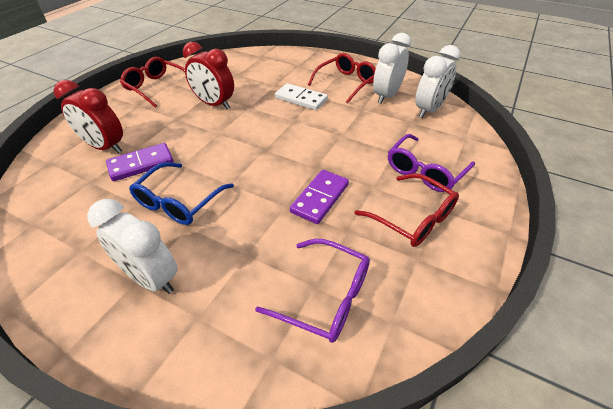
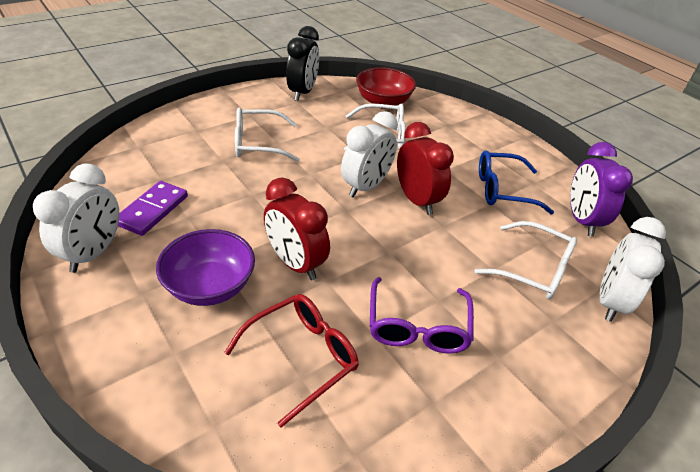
black clock: none = 0 -> [286,26,319,101] = 1
purple bowl: none = 0 -> [156,229,255,306] = 1
purple clock: none = 0 -> [570,142,633,236] = 1
purple domino: [106,143,174,181] [290,170,349,224] = 2 -> [118,181,188,236] = 1
purple glasses: [255,239,370,343] [388,134,475,192] = 2 -> [370,277,474,354] = 1
red bowl: none = 0 -> [356,67,416,109] = 1
red glasses: [120,57,185,108] [308,53,376,103] [354,173,459,247] = 3 -> [224,294,359,428] = 1
white domino: [275,83,328,110] = 1 -> none = 0
white glasses: none = 0 -> [235,107,300,162] [344,104,406,150] [475,221,577,300] = 3

